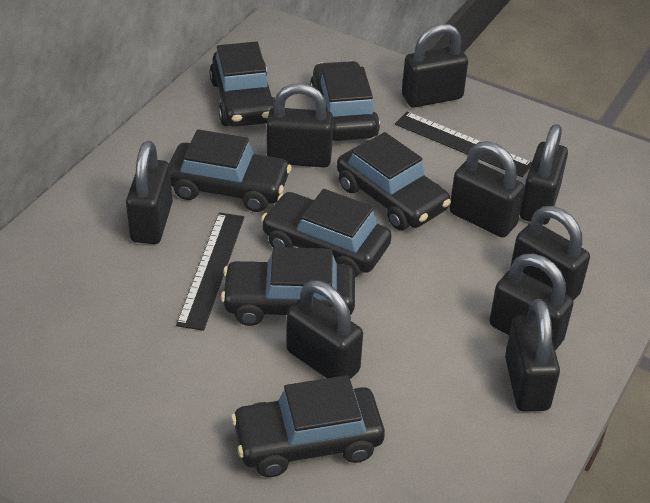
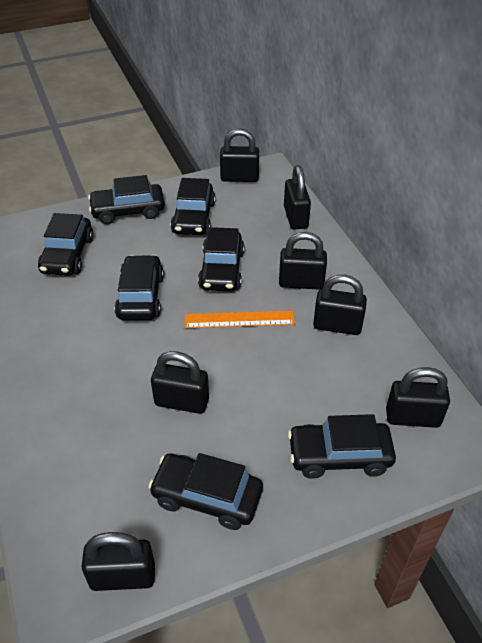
black padlock: [126,141,173,244] [267,83,333,167] [287,280,363,379] [402,24,468,108] [450,141,525,237] [489,254,574,351] [505,299,560,412] [510,206,590,300] [520,124,568,225] = 9 -> [82,532,155,591] [151,351,209,414] [220,129,259,182] [279,232,327,290] [284,165,311,230] [313,275,367,335] [386,367,450,428] = 7
black ruler: [176,212,244,331] [395,112,532,177] = 2 -> none = 0
orange ruler: none = 0 -> [185,311,295,328] = 1

